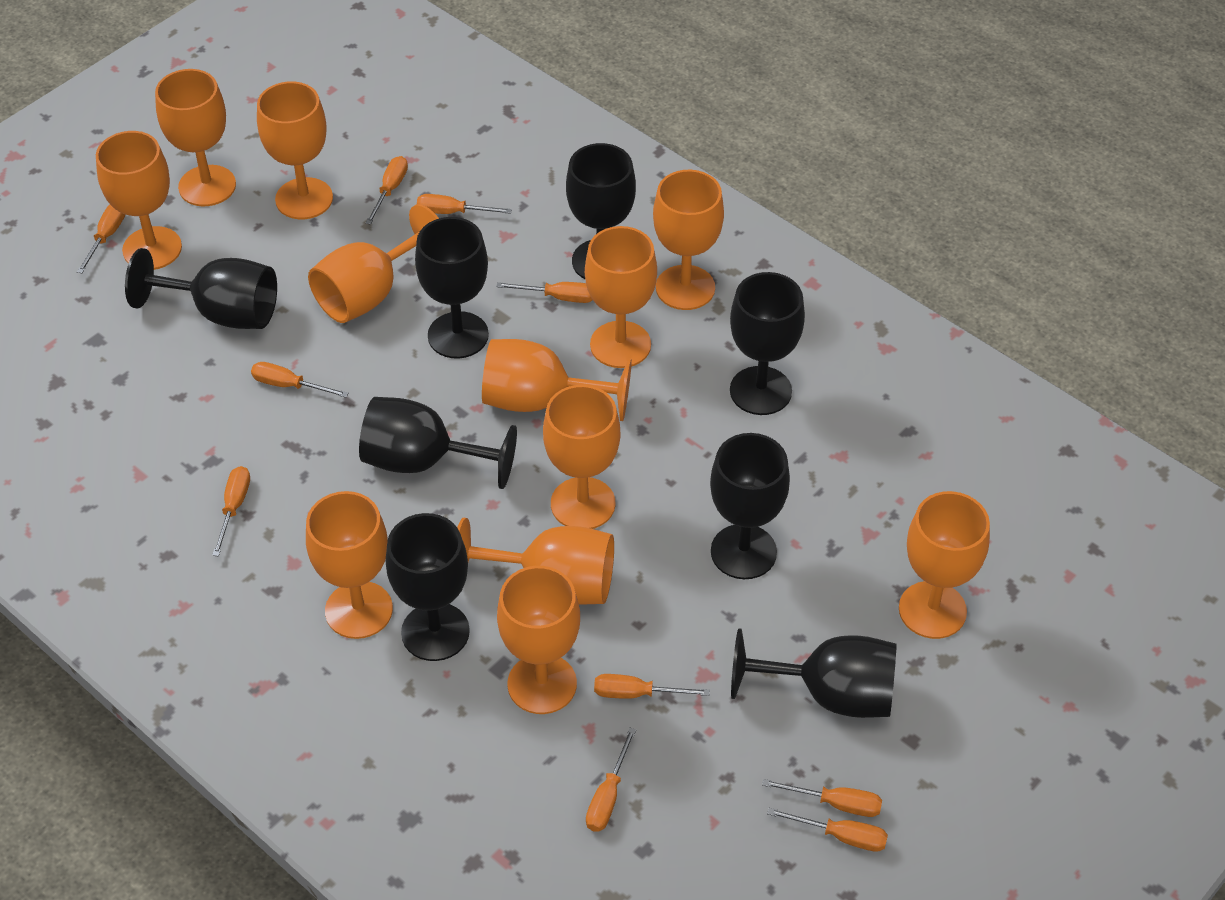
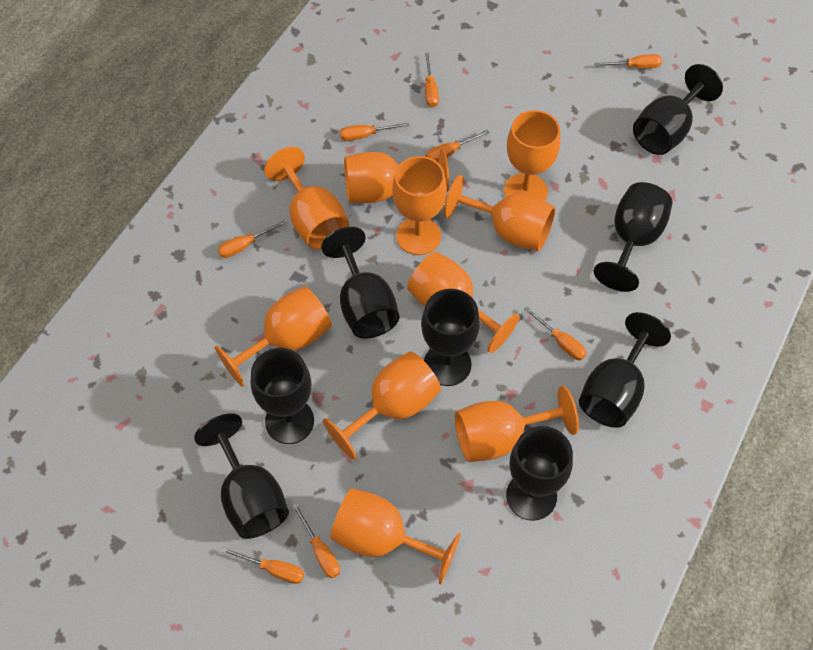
orange goblet: [96,131,182,270] [155,69,236,206] [257,82,333,219] [306,491,393,639] [308,204,439,323] [457,518,614,604] [482,339,632,421] [497,566,580,714] [543,385,620,529] [585,226,657,368] [653,170,724,310] [899,491,990,639] = 12 -> [215,286,332,387] [264,147,349,249] [323,351,441,460] [330,488,461,584] [344,148,449,203] [392,156,447,255] [407,252,520,353] [444,175,555,251] [455,386,579,462] [504,110,561,201] = 10
orange screwdriver: [77,205,125,273] [212,466,250,557] [251,362,348,398] [365,156,408,225] [417,194,512,214] [496,282,592,303] [586,728,636,832] [594,674,710,699] [762,779,882,817] [767,808,888,852] = 10 -> [218,220,287,258] [221,547,304,584] [292,503,340,578] [340,122,410,141] [425,53,439,107] [426,130,489,162] [524,307,587,360] [594,54,662,69] = 8

